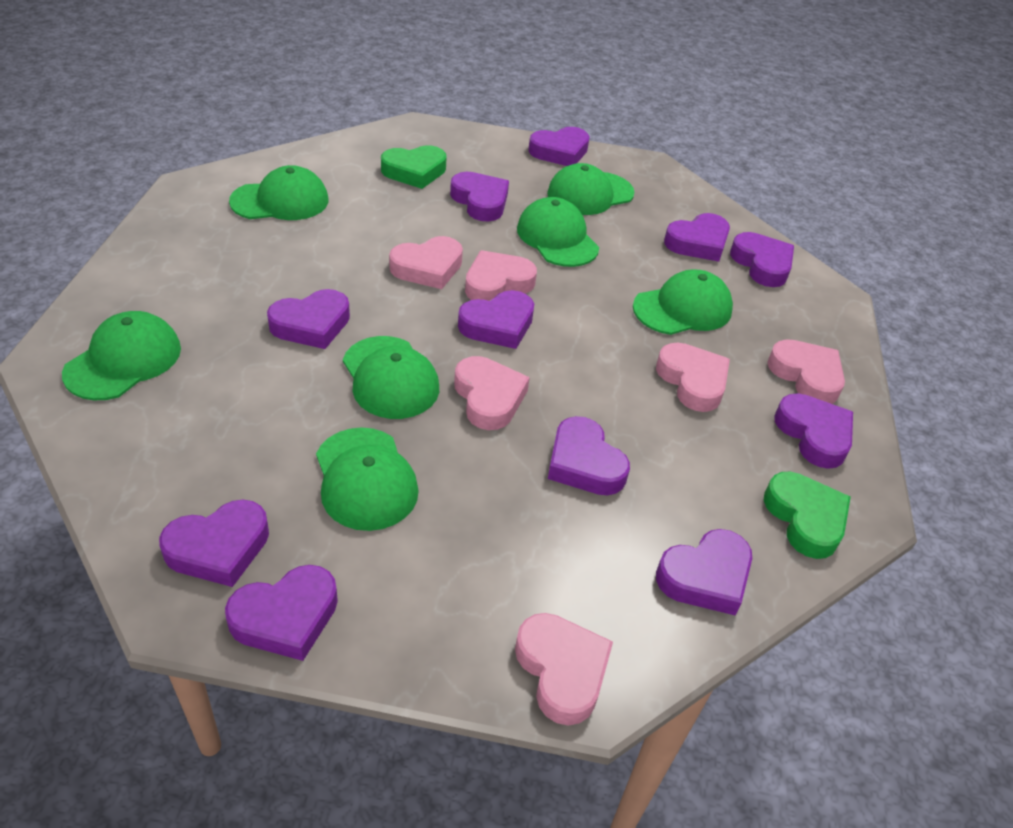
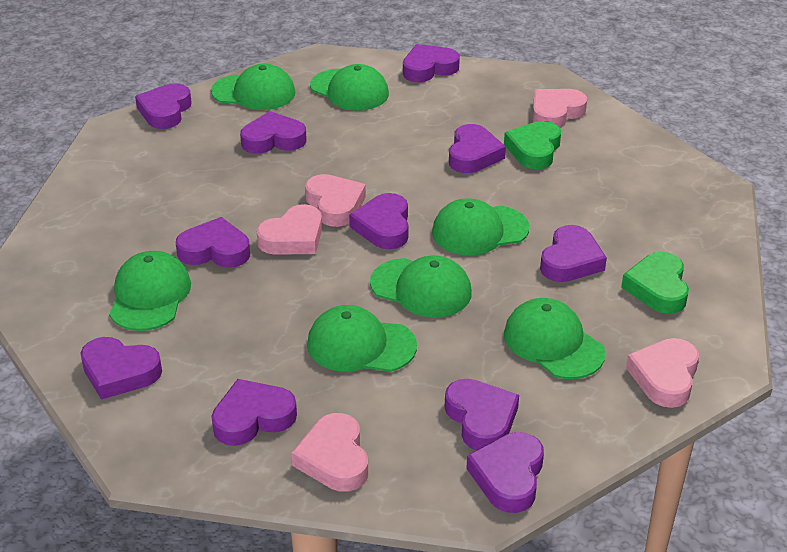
pink heart: [389,236,463,289] [454,356,530,430] [465,250,537,301] [515,613,613,725] [656,343,730,412] [767,340,845,404] = 6 -> [256,204,322,255] [292,413,368,492] [305,174,366,227] [532,89,587,128] [626,338,699,408] = 5

